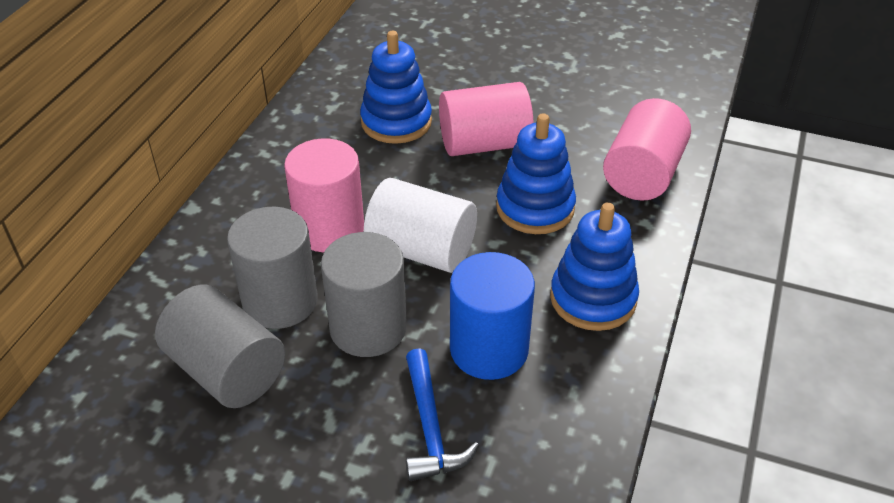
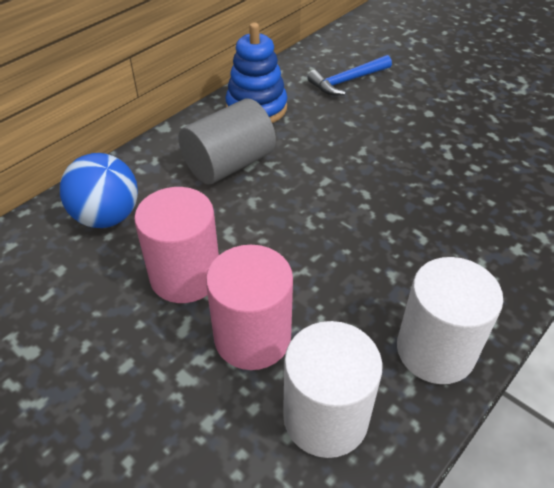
blue ball: none = 0 -> [60,153,138,228] = 1
blue cylinder: [450,252,535,380] = 1 -> none = 0
blue stacking toy: [360,31,432,144] [496,113,576,234] [550,202,639,331] = 3 -> [225,23,287,123] = 1
grey cylinder: [155,285,285,408] [227,207,318,329] [321,232,407,357] = 3 -> [179,99,276,185] = 1
pink cylinder: [284,139,364,253] [439,82,534,156] [603,98,691,201] = 3 -> [134,187,219,303] [206,245,293,370] = 2
white cylinder: [364,178,477,273] = 1 -> [283,321,382,458] [397,257,503,384] = 2

